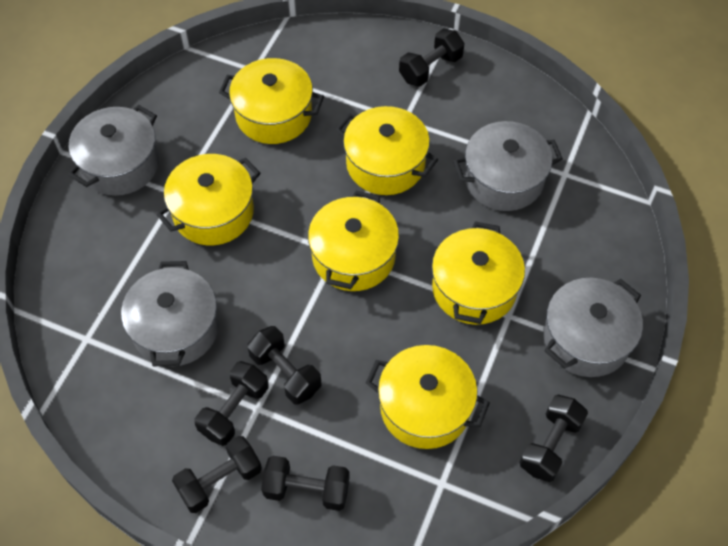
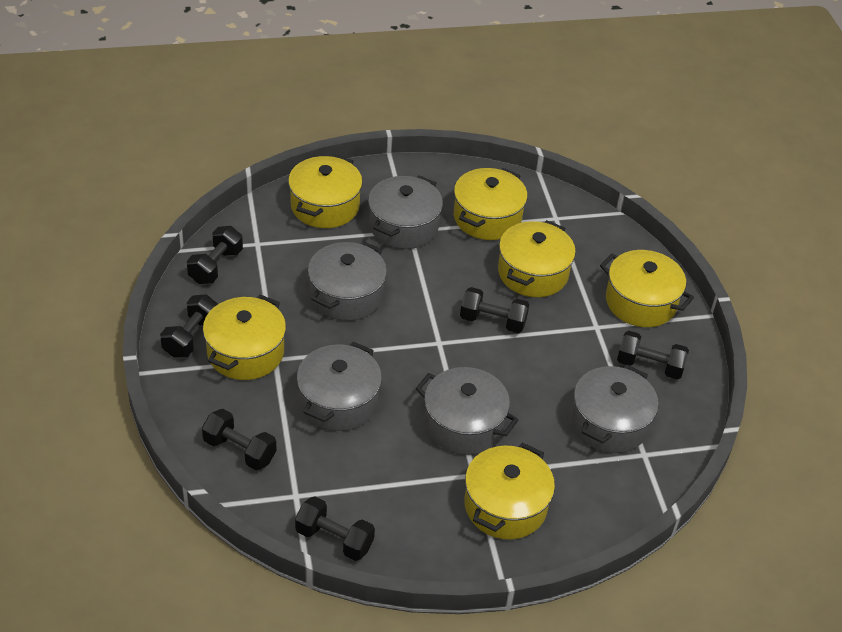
grey pot: [68,105,159,196] [121,261,219,366] [453,121,563,211] [543,278,643,377] = 4 -> [297,342,382,431] [308,241,387,321] [368,175,443,249] [416,367,518,455] [571,365,659,453] = 5

